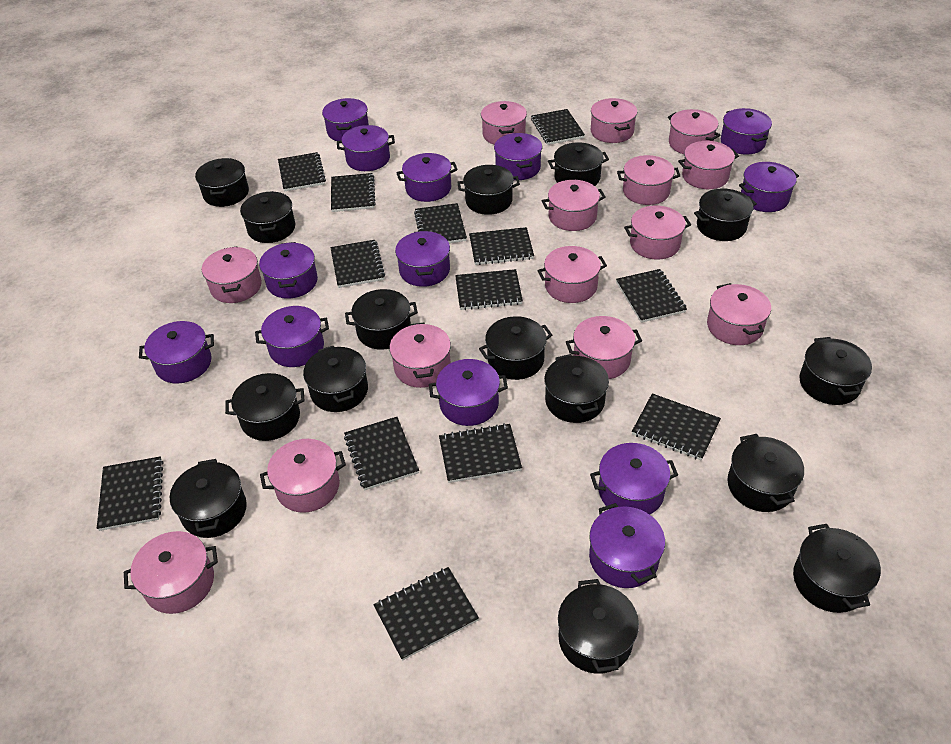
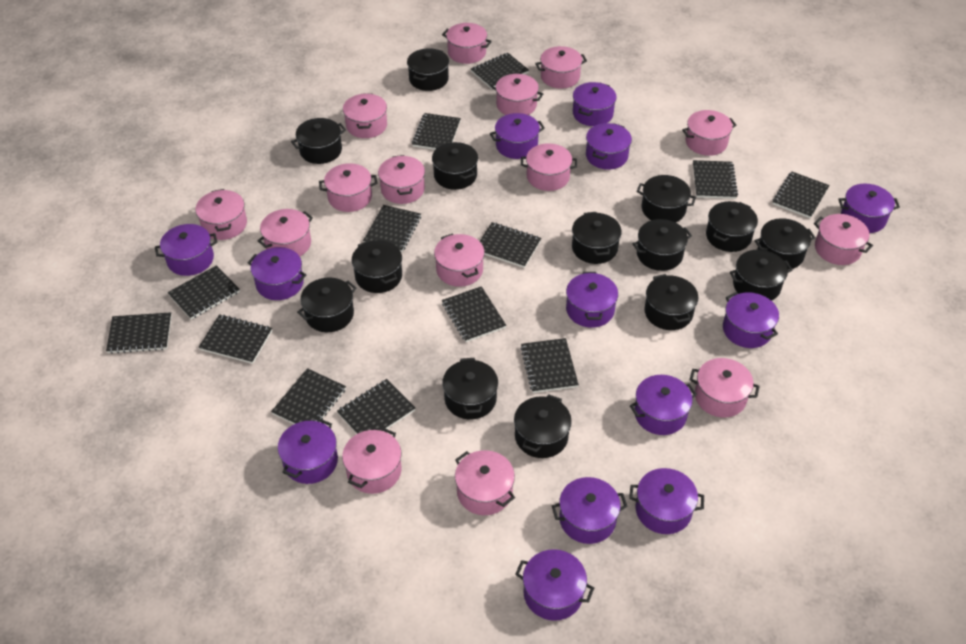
black pot: [170,459,247,538] [195,158,249,207] [225,373,305,441] [240,191,295,243] [303,346,368,412] [345,289,418,350] [457,165,520,215] [479,316,552,380] [544,354,609,423] [548,142,609,186] [558,579,639,674] [694,188,757,241] [727,434,804,512] [793,524,881,613] [799,337,872,405] = 15 -> [291,118,346,164] [297,278,357,332] [352,240,402,293] [407,48,449,91] [432,142,478,190] [442,358,498,419] [514,394,572,458] [572,212,622,264] [633,219,692,271] [637,175,696,223] [644,274,699,330] [706,201,758,252] [730,250,792,301] [755,218,816,270] = 14
pink pot: [124,531,218,614] [202,246,262,303] [260,439,346,513] [389,323,451,388] [481,101,527,145] [537,246,607,303] [542,180,606,231] [566,316,642,379] [591,98,637,143] [617,155,680,205] [624,206,691,260] [668,109,721,154] [678,141,739,189] [707,283,771,345] = 14 -> [196,189,247,240] [257,209,313,256] [319,163,377,212] [342,428,401,494] [343,94,387,138] [378,155,425,204] [434,234,485,287] [442,23,492,64] [455,450,515,515] [491,74,543,115] [521,143,577,191] [535,46,587,89] [682,110,737,156] [690,358,760,417] [814,214,873,265] = 15

